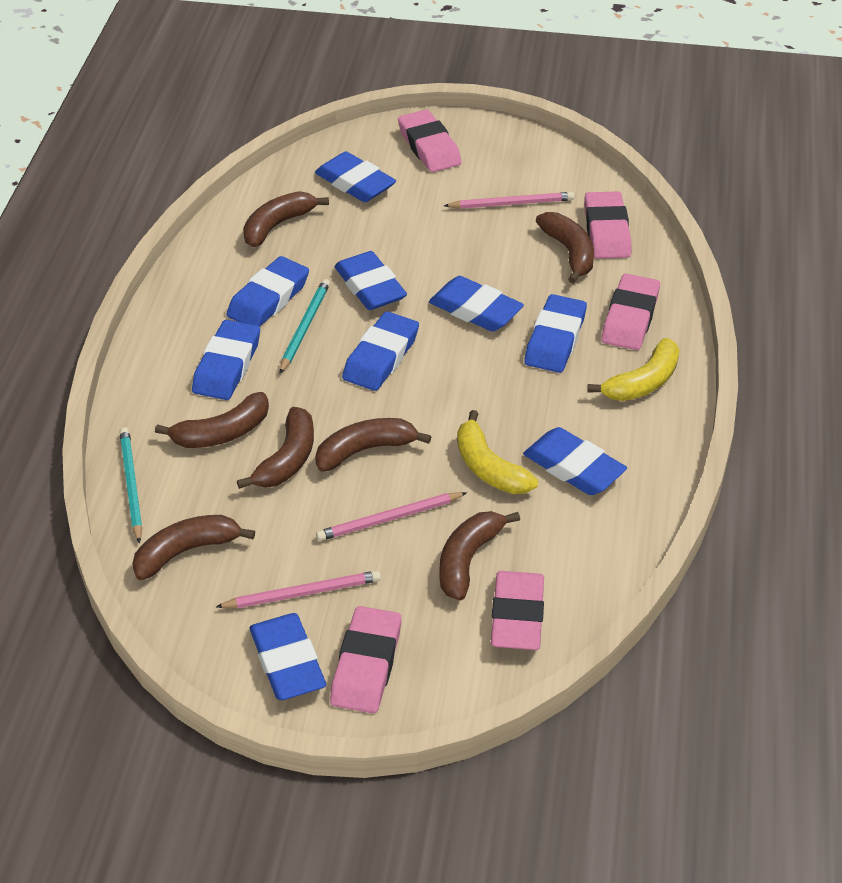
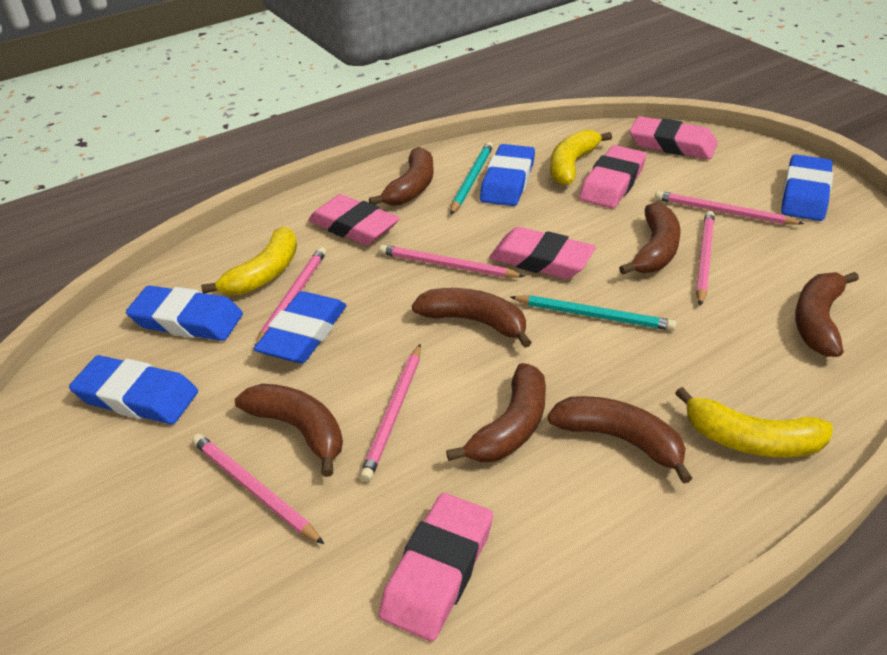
blue eraser: [192,320,260,400] [227,256,309,327] [250,613,326,700] [315,151,396,202] [335,251,407,310] [342,311,419,391] [429,276,524,332] [523,427,627,495] [524,294,587,373] = 9 -> [69,355,198,424] [126,286,243,341] [253,291,347,363] [480,144,535,206] [781,154,833,221] = 5
pink pencil: [216,571,381,608] [316,492,467,541] [444,192,574,209] = 3 -> [192,434,324,544] [255,247,326,345] [360,344,421,482] [379,245,525,278] [655,191,805,225] [696,211,715,306] = 6
yellow banana: [457,410,538,494] [587,338,679,401] = 2 -> [201,227,297,295] [550,130,612,186] [675,387,833,457] = 3

